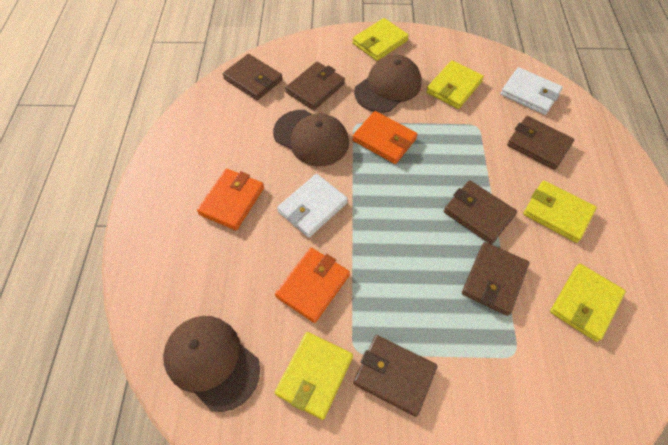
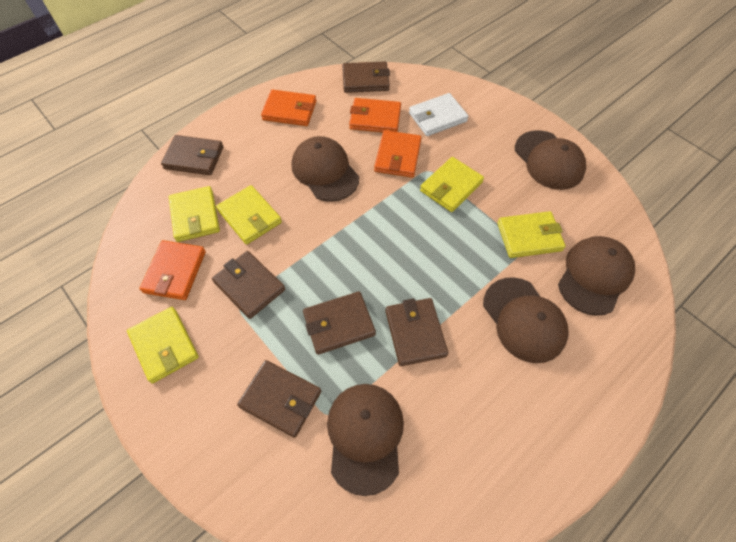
brown cap: [163,316,260,412] [273,110,349,166] [354,55,422,113] = 3 -> [292,136,359,202] [327,384,404,496] [483,277,568,363] [515,130,586,190] [558,236,635,316] = 5
orange wallet: [197,169,264,230] [275,248,350,323] [352,111,418,164] = 3 -> [140,240,206,300] [261,89,316,126] [349,98,401,133] [374,130,422,178] = 4
white wallet: [277,174,348,238] [501,67,563,115] = 2 -> [409,93,469,136] = 1

